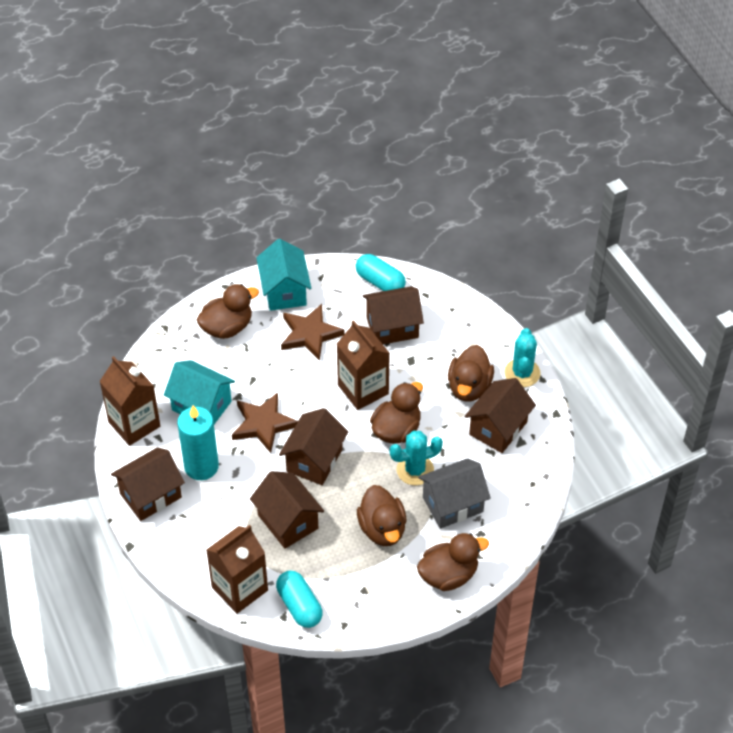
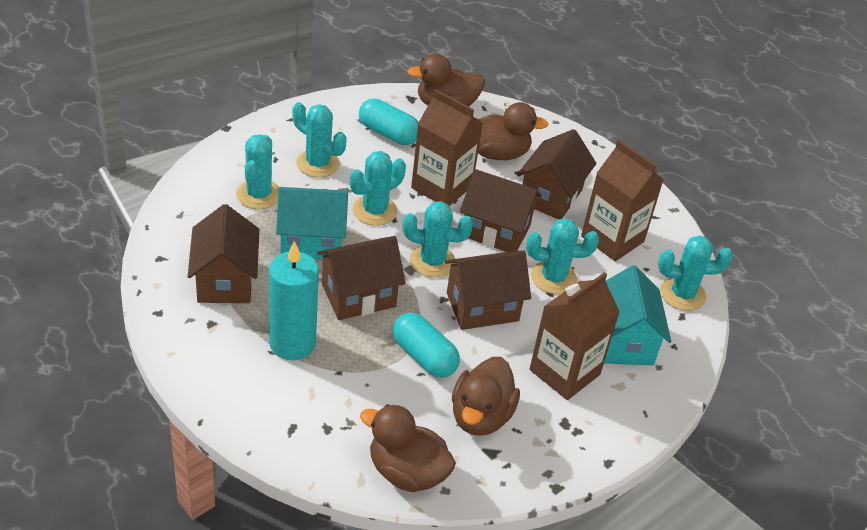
brown duck: [196,284,259,339] [357,485,407,546] [370,382,423,444] [417,533,489,591] [448,345,494,402] = 5 -> [360,404,456,492] [408,54,485,107] [452,357,520,436] [478,102,548,160] = 4
brown star: [232,392,298,453] [281,304,345,361] = 2 -> none = 0
grey house: [418,458,491,529] = 1 -> none = 0
turquoise cactus: [390,431,443,485] [504,328,541,387] = 2 -> [236,134,279,210] [292,102,347,178] [350,151,406,226] [403,201,473,278] [526,218,599,294] [658,236,733,311] = 6

